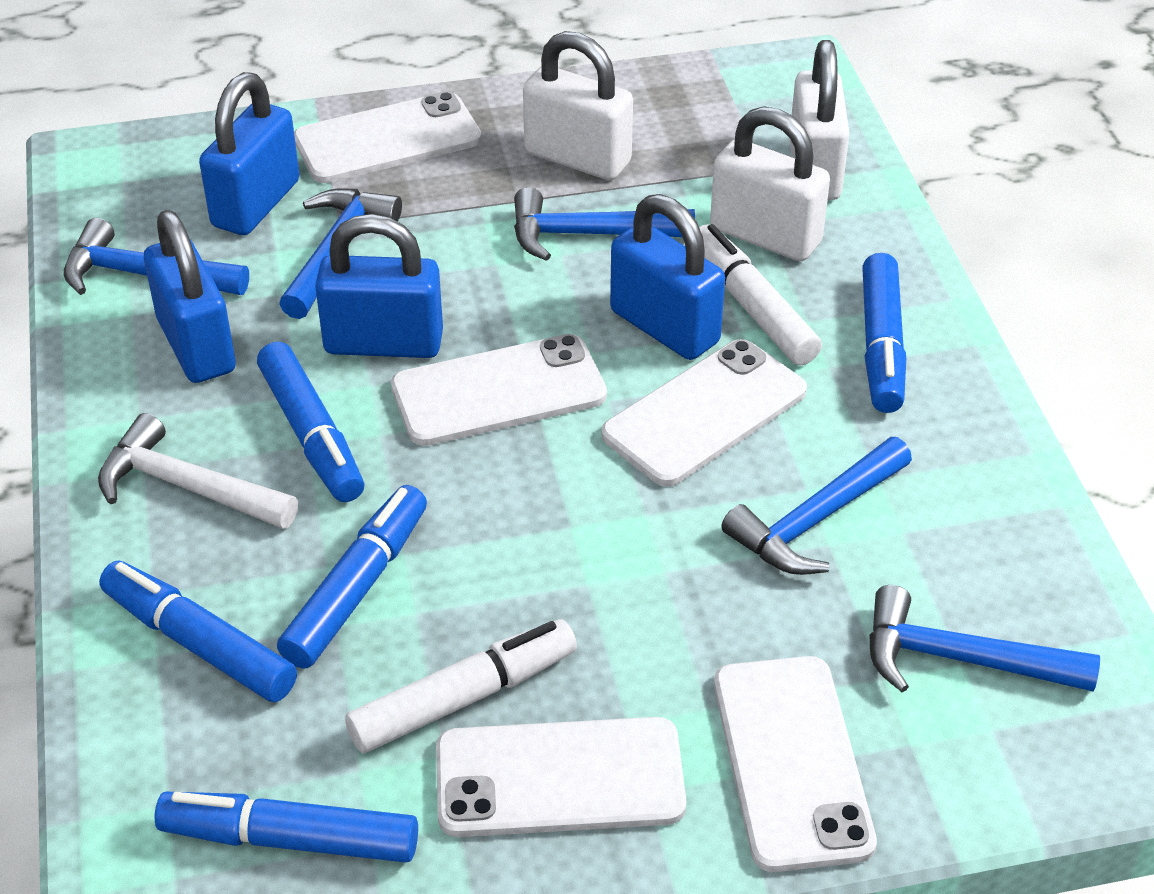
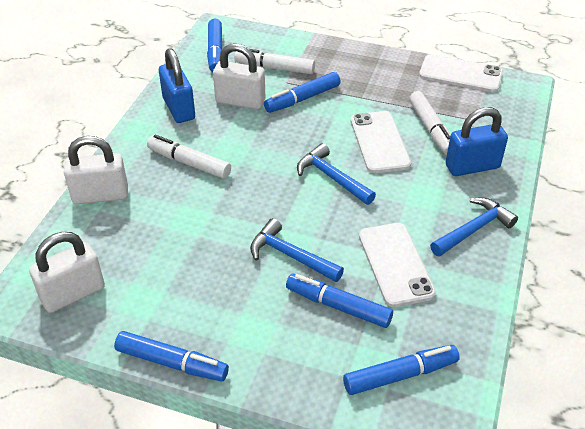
blue hammer: [64,218,249,295] [279,189,402,319] [514,187,695,261] [721,437,912,575] [869,585,1100,692] = 5 -> [250,218,344,282] [297,143,376,205] [430,198,518,257] = 3
blue padlock: [144,210,236,383] [199,72,300,235] [315,214,443,358] [610,194,725,360] = 4 -> [159,48,195,123] [446,107,508,176] = 2
white hammer: [98,413,298,529] = 1 -> none = 0
white marker: [345,619,577,753] [699,224,822,366] = 2 -> [147,135,231,179] [234,49,315,74] [409,91,450,155] = 3
white phone: [294,91,482,183] [391,334,607,446] [436,717,686,837] [601,339,807,486] [714,656,877,872] = 5 -> [351,111,411,173] [359,223,436,307] [419,54,503,92] = 3

